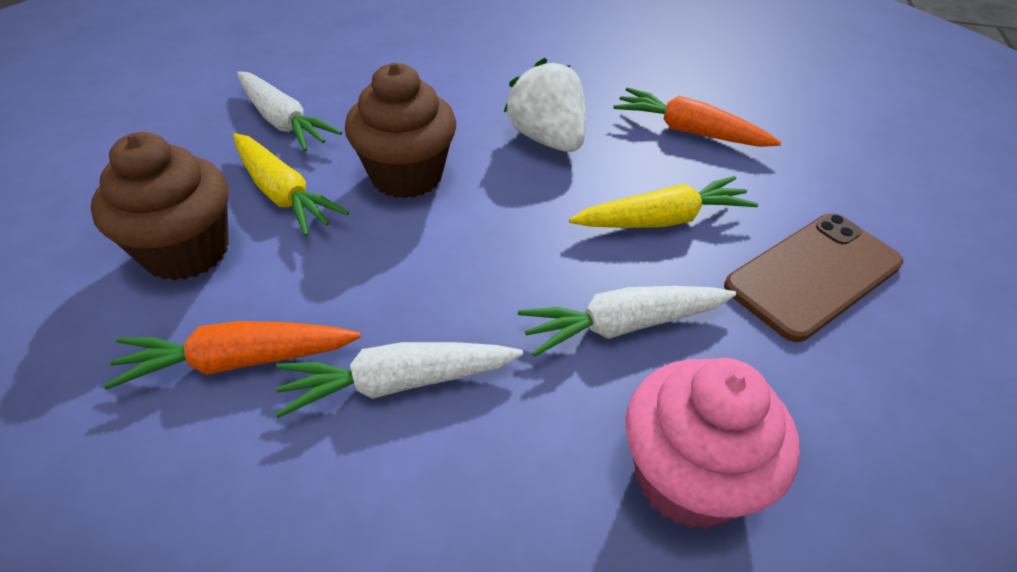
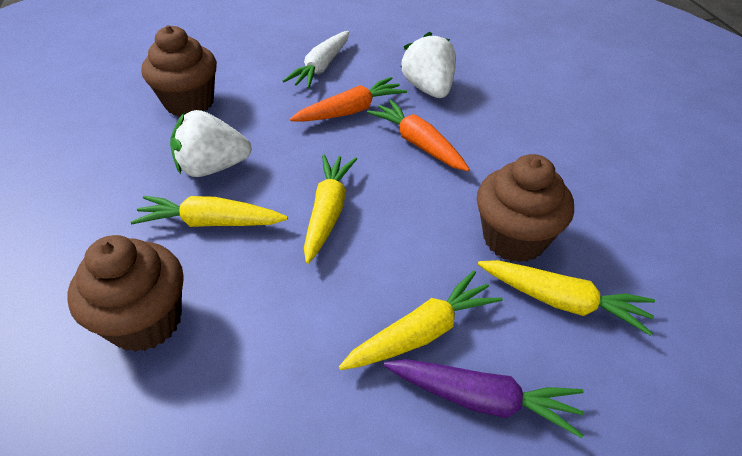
brown cupcake: [90,132,229,281] [345,63,456,199] = 2 -> [68,235,184,352] [141,25,217,117] [477,154,574,263] = 3
brown phone: [724,214,903,342] = 1 -> none = 0
pink cupcake: [625,358,800,529] = 1 -> none = 0
purple carrot: none = 0 -> [384,359,584,438] = 1
white carrot: [237,71,342,151] [275,342,523,418] [518,286,736,357] = 3 -> [283,31,349,89] = 1
white strawberry: [503,58,586,152] = 1 -> [170,110,252,177] [401,32,456,98] = 2
yellow carrot: [233,133,349,236] [569,176,758,228] = 2 -> [131,196,288,227] [304,155,357,264] [339,270,503,370] [478,260,655,336] = 4

